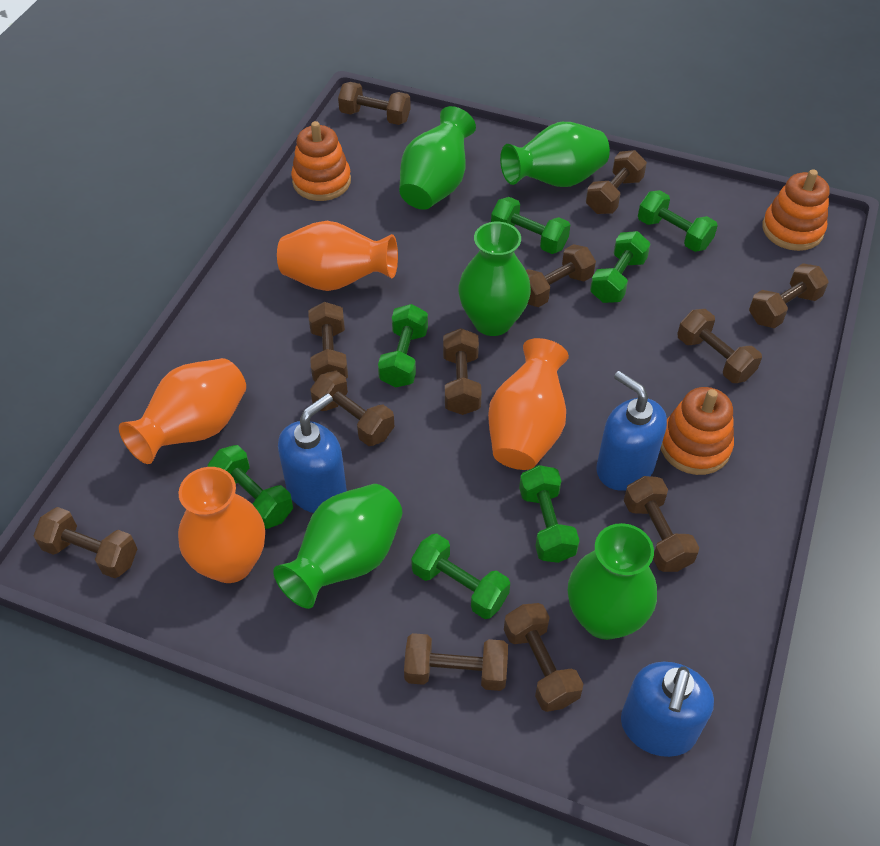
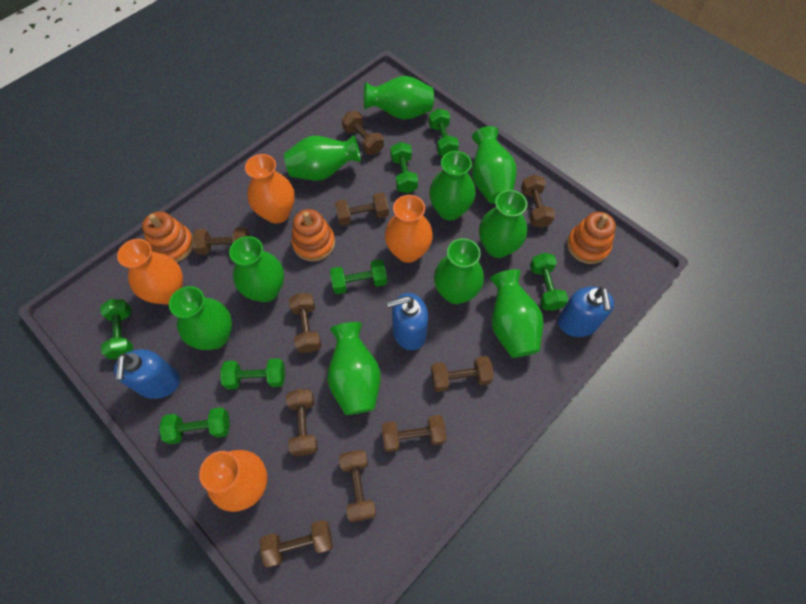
brown dumbbell: [33,507,137,579] [308,302,348,382] [310,371,394,446] [338,82,411,125] [404,633,508,691] [443,328,482,415] [504,603,583,712] [526,244,596,307] [586,150,647,214] [624,476,699,572] [677,309,762,383] [749,263,829,328] = 12 -> [191,227,250,255] [260,520,333,567] [286,389,318,456] [289,293,321,353] [335,192,389,226] [339,450,376,522] [342,111,384,155] [382,415,446,452] [431,356,494,392] [521,175,555,228] = 10
green vase: [273,484,402,609] [399,106,476,210] [458,222,531,336] [500,122,610,187] [568,523,657,640] = 5 -> [169,286,232,350] [229,236,284,302] [284,135,361,181] [327,322,381,415] [364,76,434,120] [429,151,475,221] [434,238,484,304] [472,126,517,204] [479,190,527,258] [490,269,543,358] = 10

